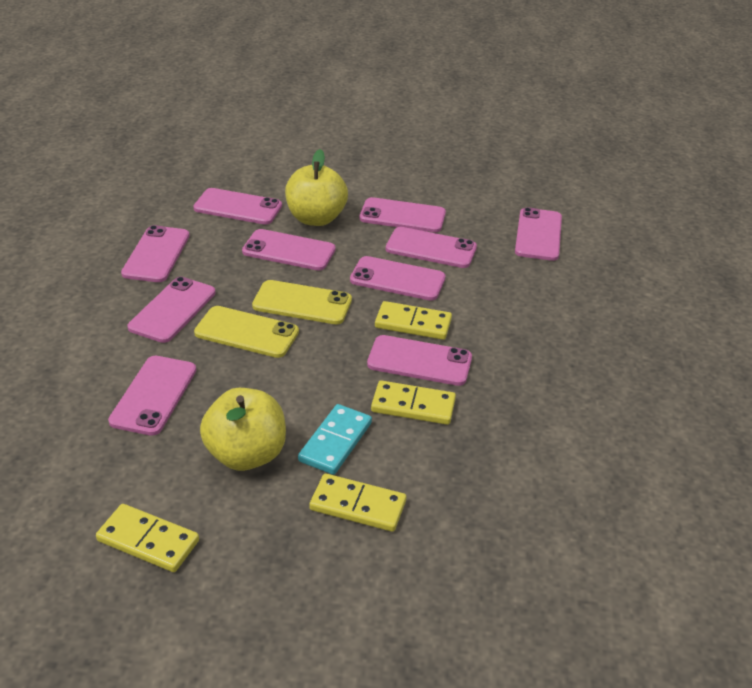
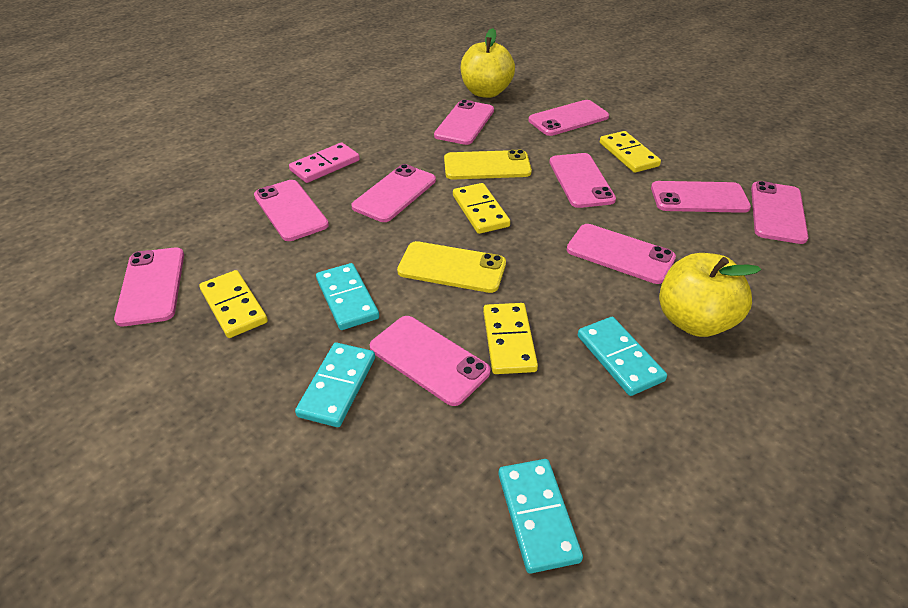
pink domino: none = 0 -> [289,143,360,183] = 1
turquoise domino: [298,404,372,475] = 1 -> [295,342,375,427] [316,263,379,330] [498,459,583,574] [578,317,667,396] = 4

